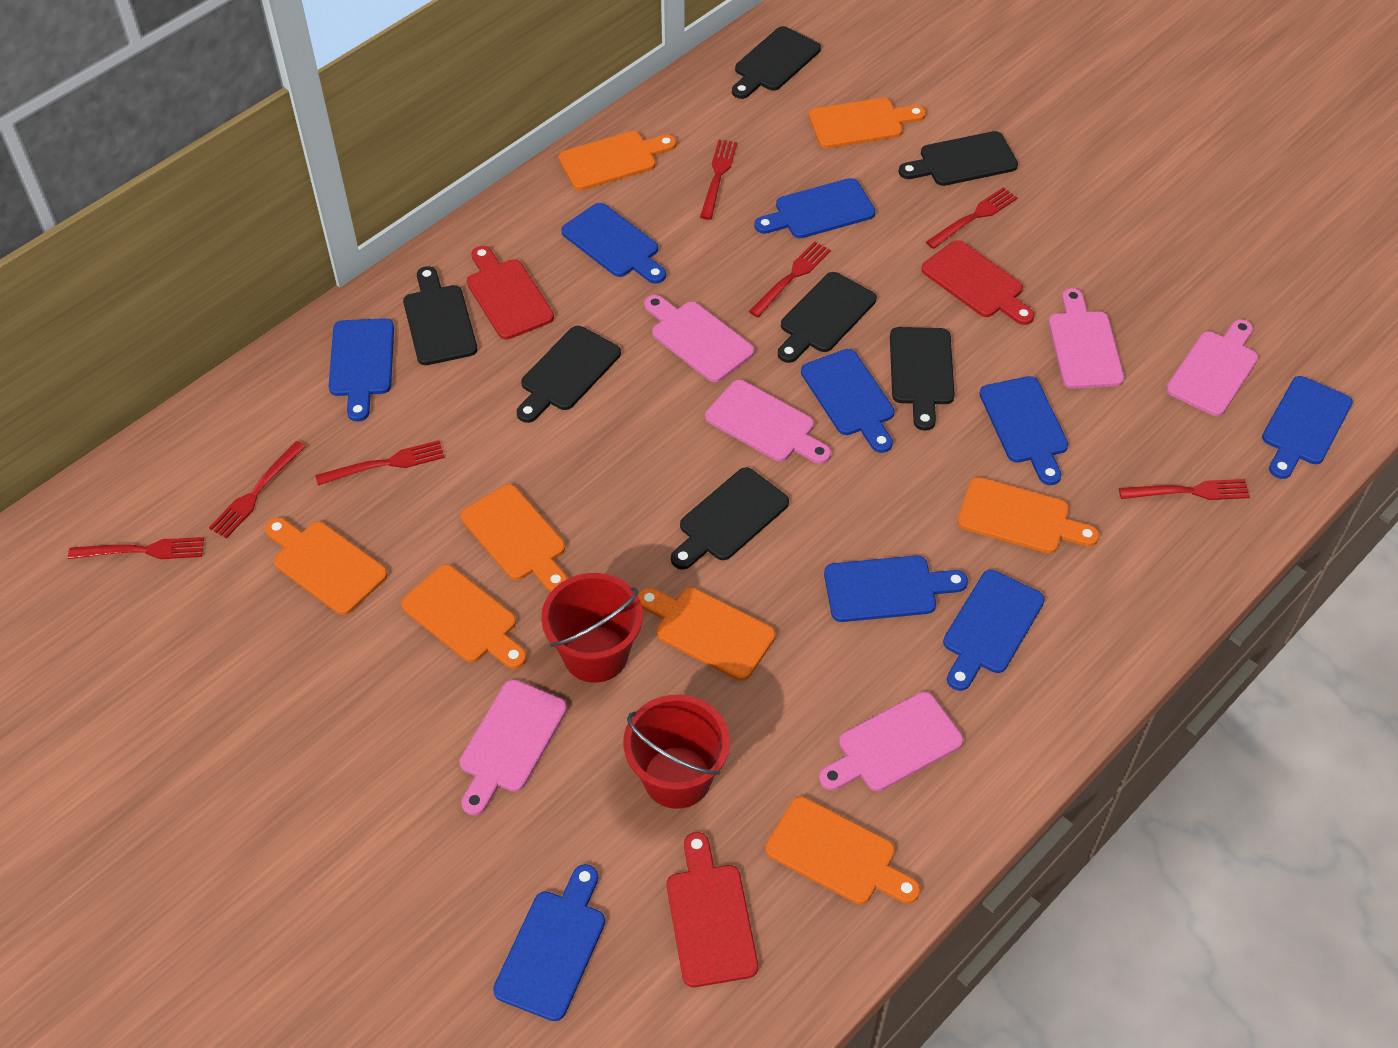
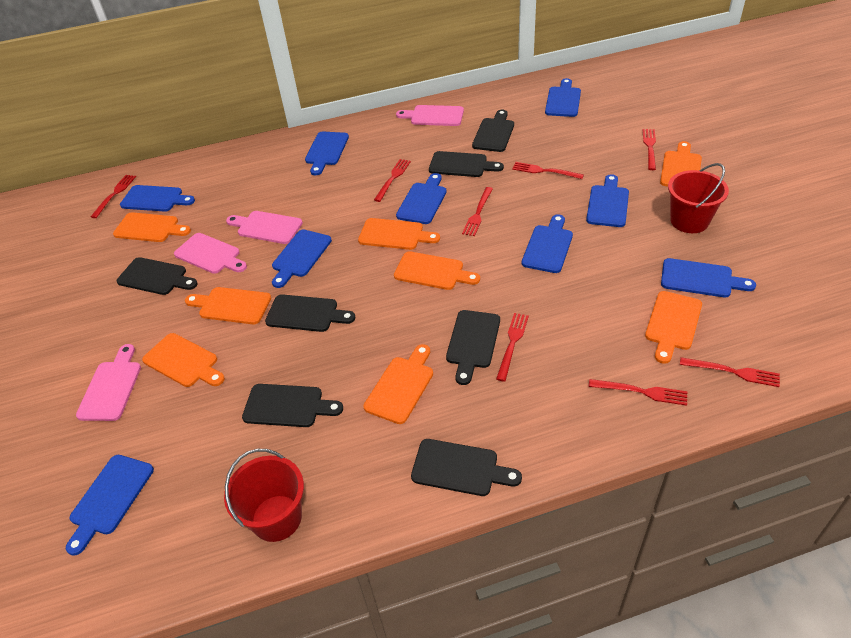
pink cutting board: [460,680,567,815] [644,295,754,382] [705,380,831,464] [819,692,963,791] [1049,288,1124,389] [1166,319,1258,416] = 6 -> [76,344,141,421] [174,233,247,274] [226,211,303,244] [396,105,464,126] = 4
red cutting board: [467,246,554,339] [667,832,758,987] [921,240,1035,325] = 3 -> none = 0
red fork: [68,537,204,559] [209,441,306,539] [315,440,445,485] [700,140,737,220] [749,241,831,317] [926,187,1017,249] [1119,479,1250,500] = 7 -> [91,175,136,218] [374,159,411,202] [462,187,493,236] [496,313,529,382] [512,162,584,179] [589,379,687,406] [643,129,656,170] [680,357,780,387] = 8

